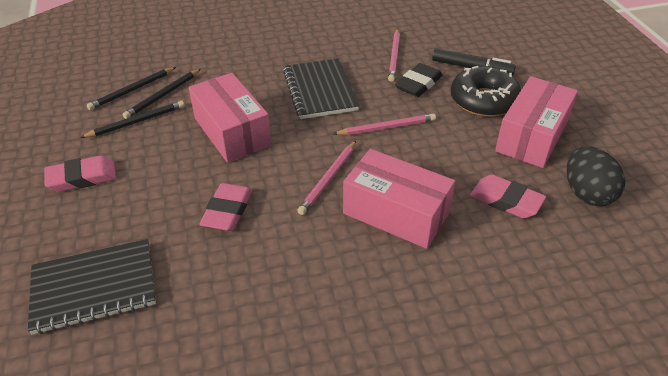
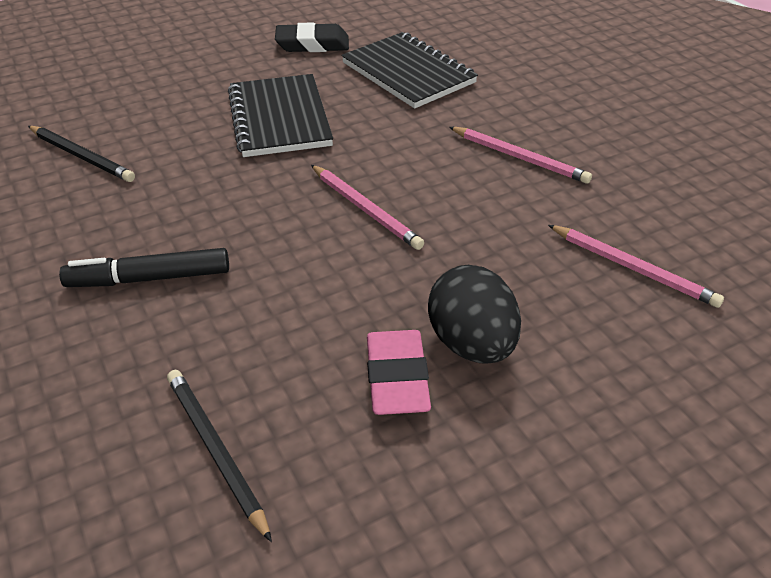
black donut: [451,66,521,117] = 1 -> none = 0
black pencil: [80,101,185,138] [87,67,176,110] [123,69,201,119] = 3 -> [28,126,135,182] [167,370,272,542] = 2
pink box: [188,73,271,163] [343,149,455,249] [495,76,578,168] = 3 -> none = 0
pink eraser: [44,156,116,192] [199,183,252,231] [470,174,546,218] = 3 -> [367,330,431,415] = 1

